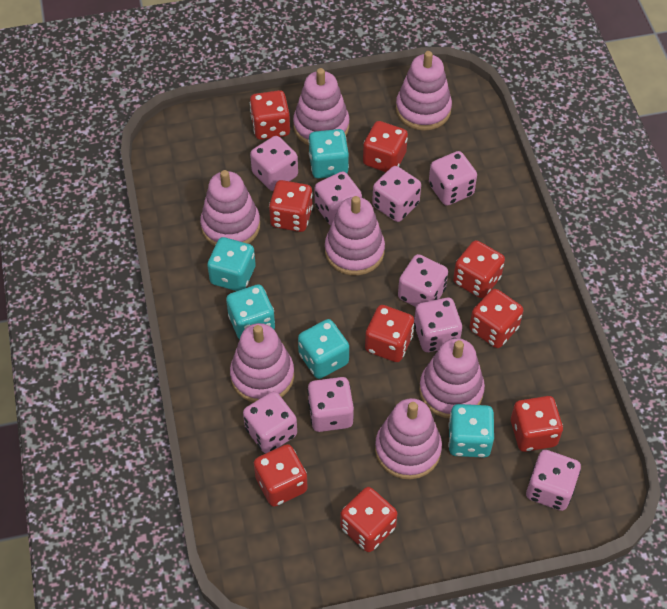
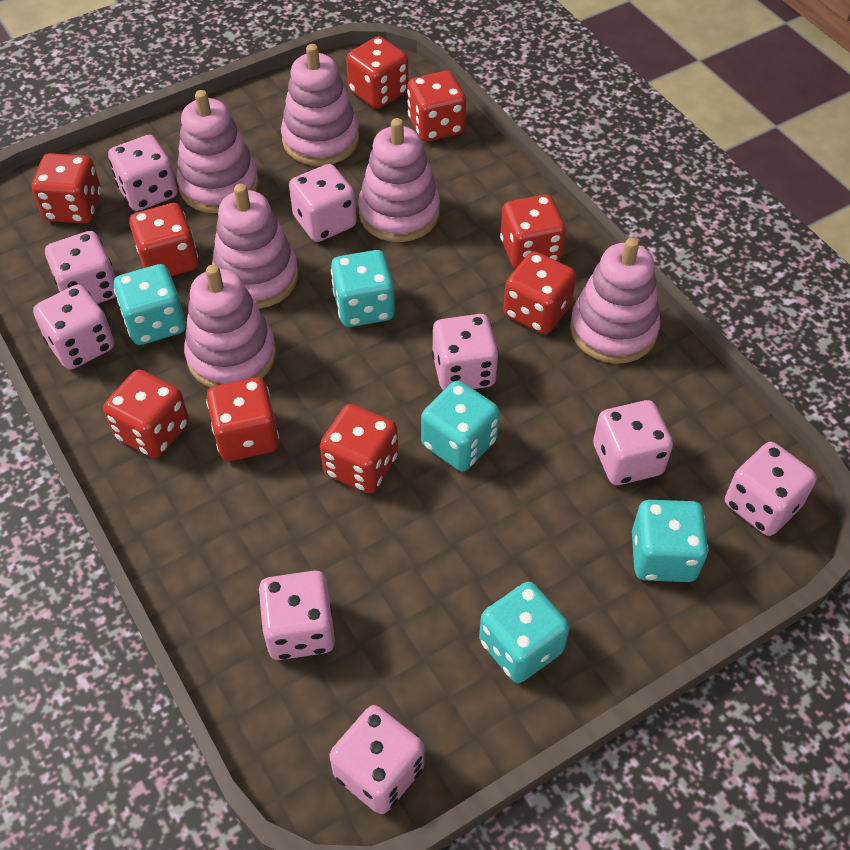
pink stacking toy: [200,170,260,246] [230,323,294,403] [293,68,349,145] [325,196,385,275] [375,398,442,479] [396,51,452,131] [419,338,485,418] = 7 -> [176,90,259,213] [184,265,276,388] [212,184,298,309] [281,44,359,166] [358,118,440,242] [570,238,661,364] = 6

